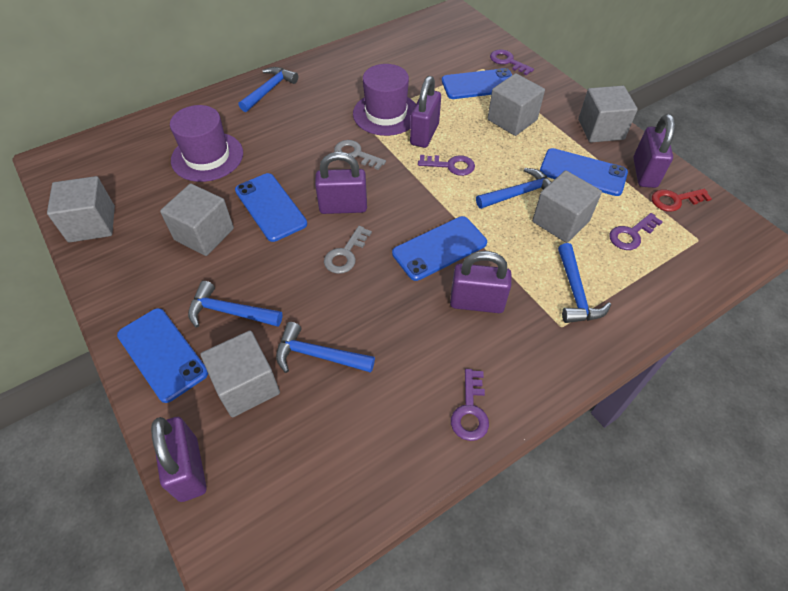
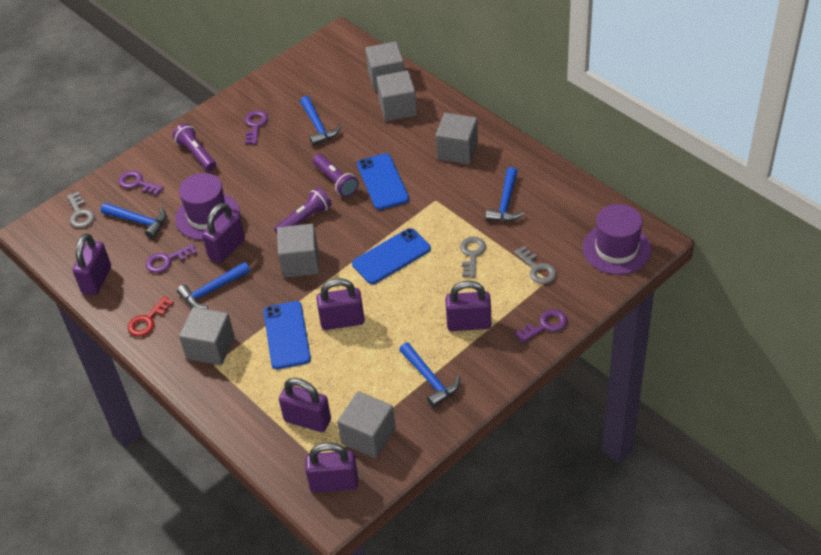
blue phone: [117,308,208,403] [235,173,307,242] [392,216,487,281] [442,68,512,99] [540,148,628,196] = 5 -> [264,301,311,369] [352,228,431,284] [357,153,409,210] = 3
grey key: [324,226,372,274] [334,140,386,170] = 2 -> [67,192,94,228] [460,237,486,278] [514,245,556,284] = 3
purple flashlight: none = 0 -> [173,123,216,171] [274,187,331,233] [313,154,359,197] = 3
purple padlock: [151,417,207,502] [315,152,367,214] [410,76,441,148] [450,251,512,313] [633,114,675,188] = 5 -> [73,233,111,295] [202,203,245,263] [279,378,331,432] [305,442,358,493] [316,278,365,330] [445,281,491,331] = 6

